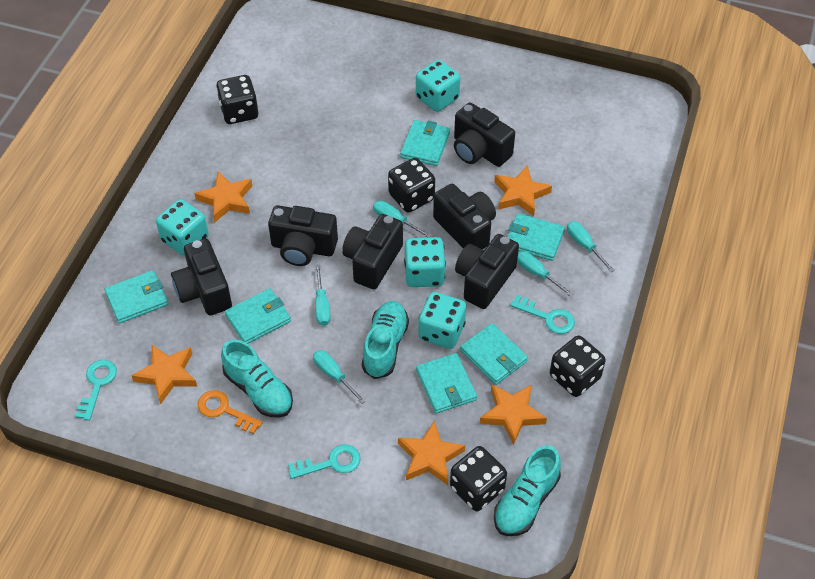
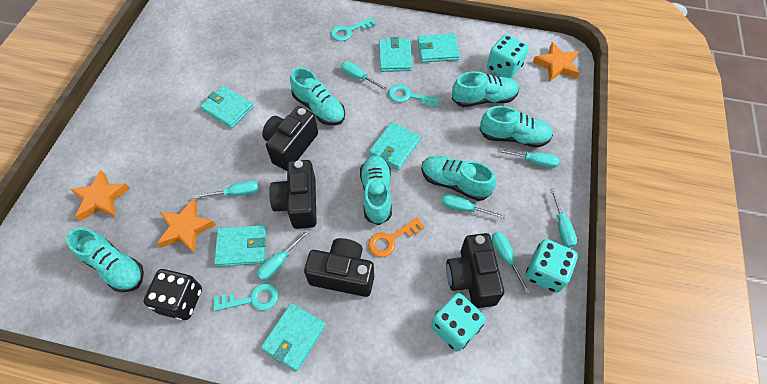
black camera: [171,239,232,315] [268,205,338,266] [342,214,403,289] [433,184,496,249] [454,103,515,167] [455,234,519,309] = 6 -> [262,106,318,171] [269,160,317,229] [304,238,374,297] [446,233,504,308] = 4
black dice: [216,75,258,124] [388,158,435,213] [450,446,507,511] [550,336,606,397] = 4 -> [143,269,202,320] = 1
orange star: [131,345,197,404] [194,171,252,223] [398,421,465,485] [480,384,547,445] [494,165,552,216] = 5 -> [70,170,130,221] [157,199,216,253] [533,42,580,82] = 3
turquoise dice: [156,199,209,256] [404,237,446,287] [416,60,460,112] [418,292,466,349] = 4 -> [431,293,486,351] [487,34,529,79] [526,239,578,293] = 3
turquoise screwdriver: [313,350,366,404] [315,265,331,326] [373,201,432,238] [517,251,573,297] [567,221,615,272] = 5 -> [194,180,259,199] [257,230,310,281] [341,61,388,91] [442,194,505,219] [492,232,530,294] [497,149,559,168] [550,188,577,248] = 7
turquoise shoe: [221,339,293,418] [362,301,409,379] [494,445,561,536] = 3 -> [67,227,144,292] [290,67,345,125] [360,155,392,225] [421,156,496,201] [452,71,519,107] [480,106,553,148] = 6

